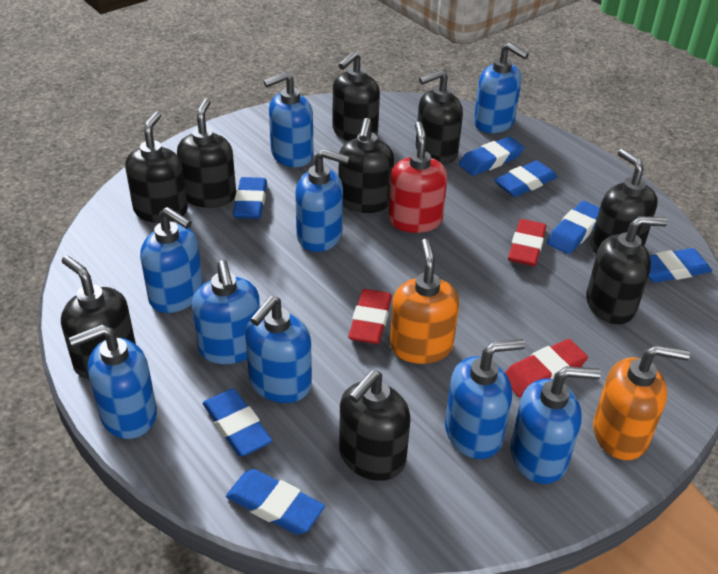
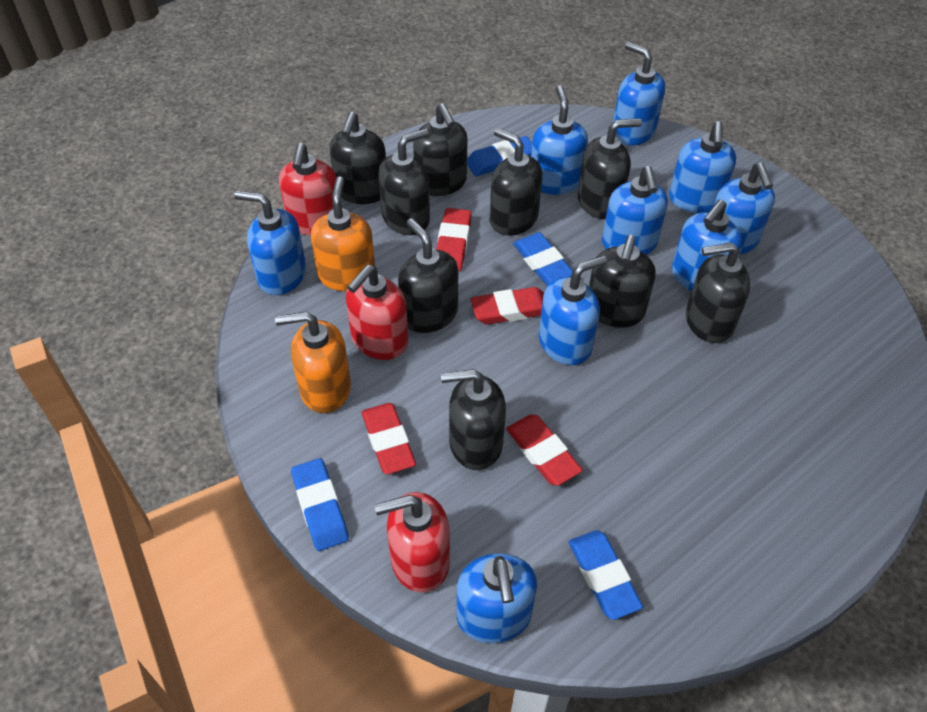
blue eraser: [202,388,272,457] [226,469,325,535] [233,177,267,219] [459,137,524,176] [494,161,557,197] [547,201,600,254] [648,248,712,283] = 7 -> [291,458,349,551] [467,136,532,176] [513,232,573,286] [568,530,643,620] = 4
red eraser: [348,289,392,344] [505,339,588,398] [508,219,546,266] = 3 -> [361,403,416,475] [436,208,472,272] [470,287,544,325] [506,415,583,486] = 4
red soap dispenser: [388,122,447,233] = 1 -> [279,143,337,236] [346,265,408,360] [374,492,450,593] = 3

